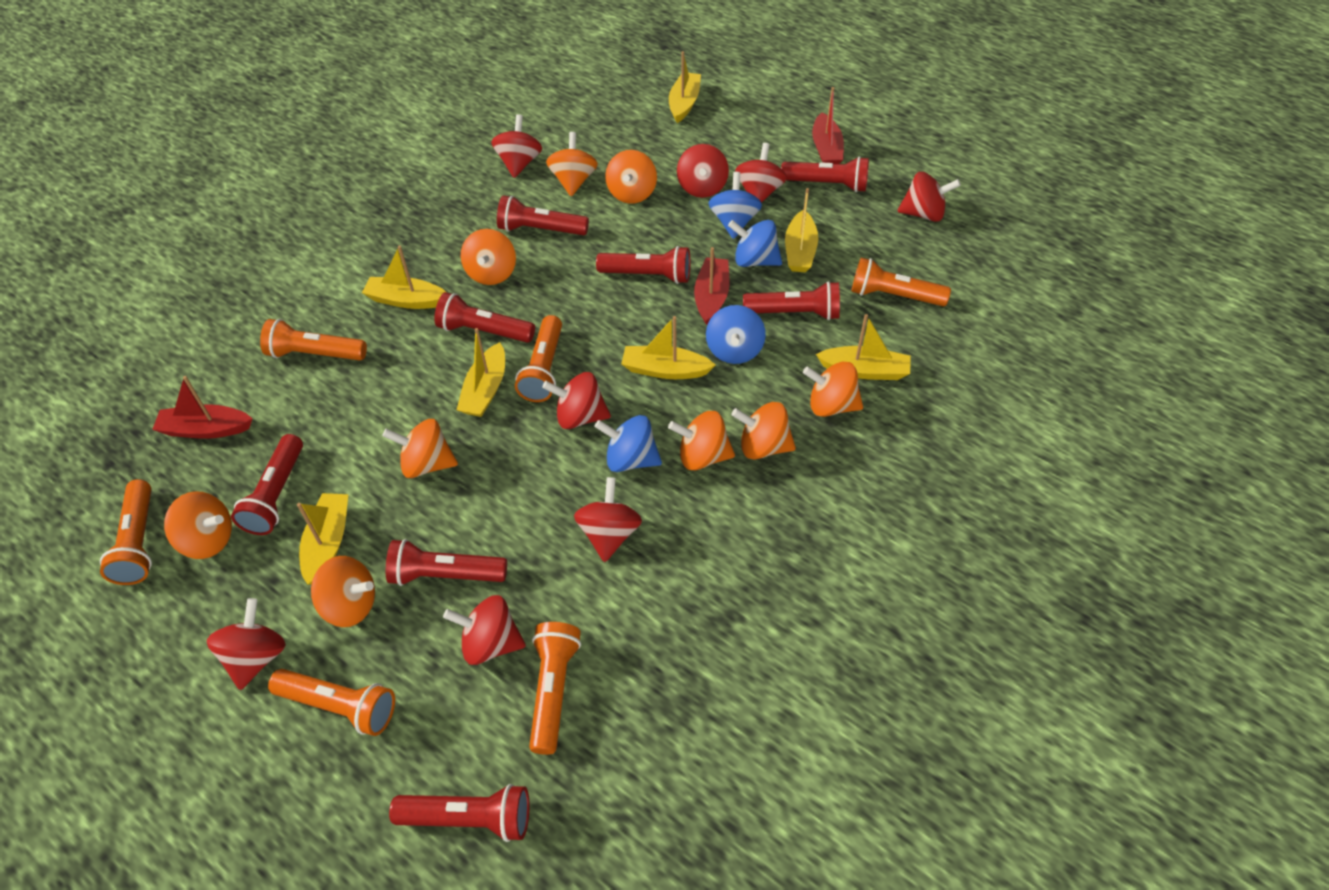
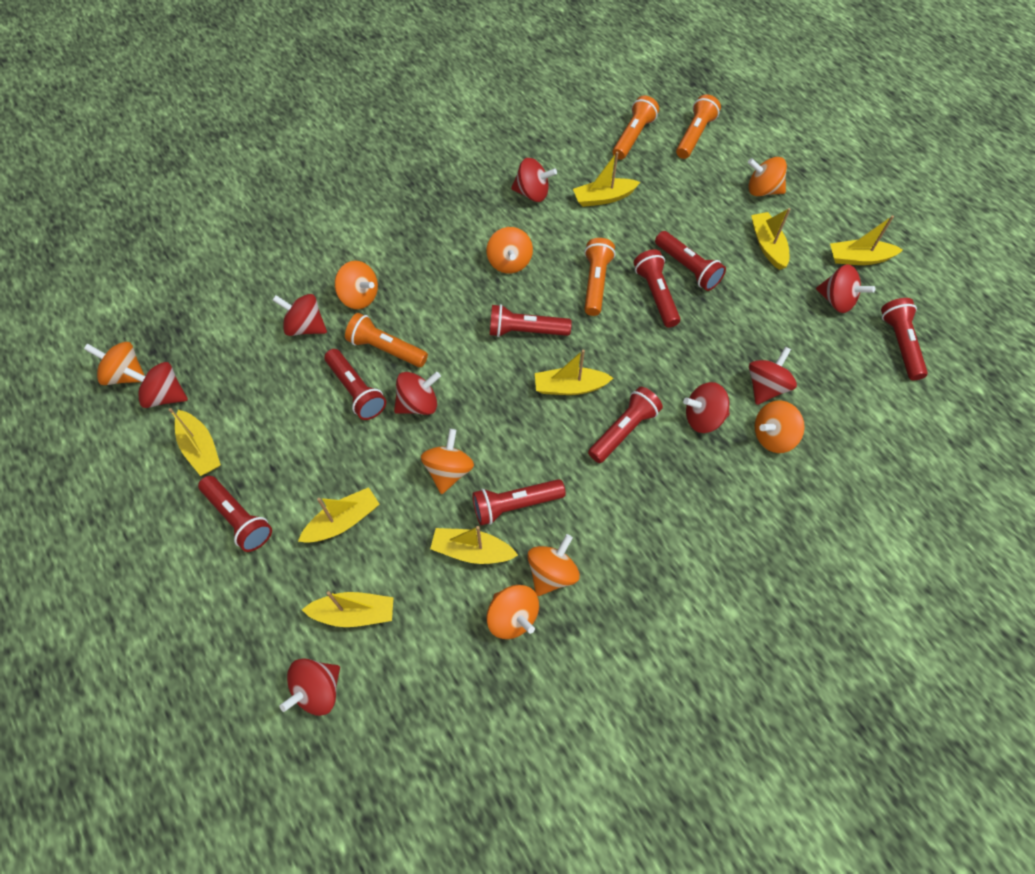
blue spinning top: [595,415,662,472] [706,305,766,364] [708,172,762,239] [728,220,782,267] = 4 -> none = 0
orange flashlight: [100,479,152,585] [260,319,367,360] [268,669,395,736] [515,315,562,402] [529,622,581,755] [851,258,951,306] = 6 -> [345,313,428,367] [584,238,615,316] [613,96,659,160] [676,94,721,159] = 4
orange spinning top: [164,491,232,559] [311,556,375,627] [382,419,458,478] [461,229,516,285] [546,132,598,196] [605,150,657,204] [668,411,735,470] [731,402,796,460] [803,362,863,417] = 9 -> [84,342,145,385] [335,261,378,309] [421,429,474,494] [486,585,539,639] [487,227,533,273] [527,534,580,596] [748,157,787,196] [755,400,805,453] = 8
red boat: [152,376,253,439] [694,247,730,325] [812,87,844,164] = 3 -> none = 0
yellow boat: [297,493,349,585] [362,246,446,309] [457,328,505,417] [621,316,715,379] [669,51,701,123] [785,188,818,272] [816,314,911,380] = 7 -> [169,408,221,476] [298,487,379,543] [302,591,393,627] [430,526,518,564] [535,350,613,395] [573,151,640,207] [751,208,791,270] [830,215,903,265] = 8

